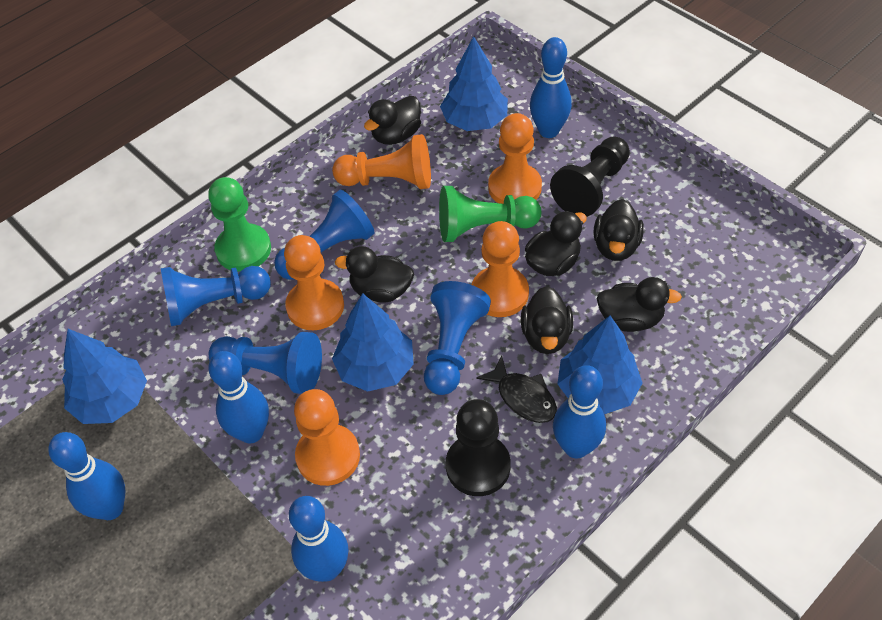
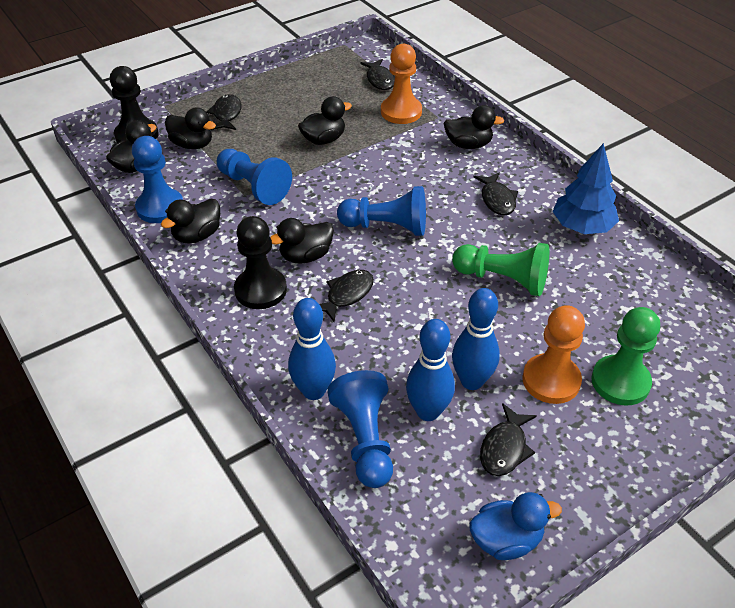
black fish: [476,356,557,423] = 1 -> [206,94,242,130] [319,270,374,322] [360,59,395,90] [473,172,518,215] [480,403,537,476] = 5
blue bowling pin: [48,432,125,520] [208,351,269,443] [289,496,349,582] [530,37,572,138] [553,365,606,458] = 5 -> [288,298,336,400] [406,319,455,421] [452,288,500,390] = 3
blue duck: none = 0 -> [469,492,562,560] = 1
blue tree: [62,329,147,424] [332,293,414,392] [440,36,508,131] [557,316,643,414] = 4 -> [552,143,619,234] = 1
orange pawn: [284,235,344,330] [294,389,360,486] [332,134,431,189] [472,221,529,317] [488,113,542,204] = 5 -> [381,44,422,124] [522,305,585,404] = 2

